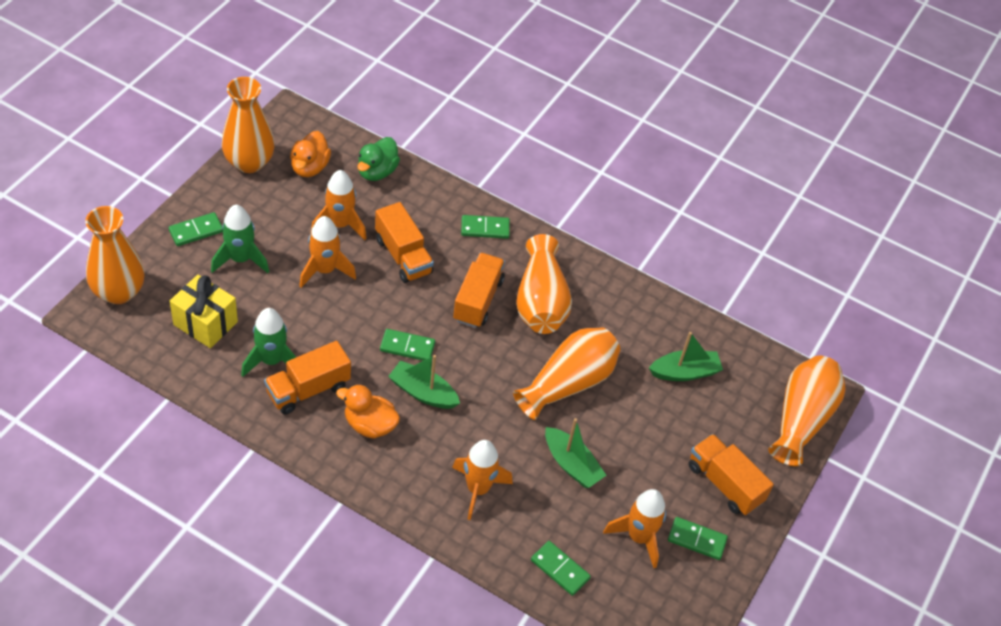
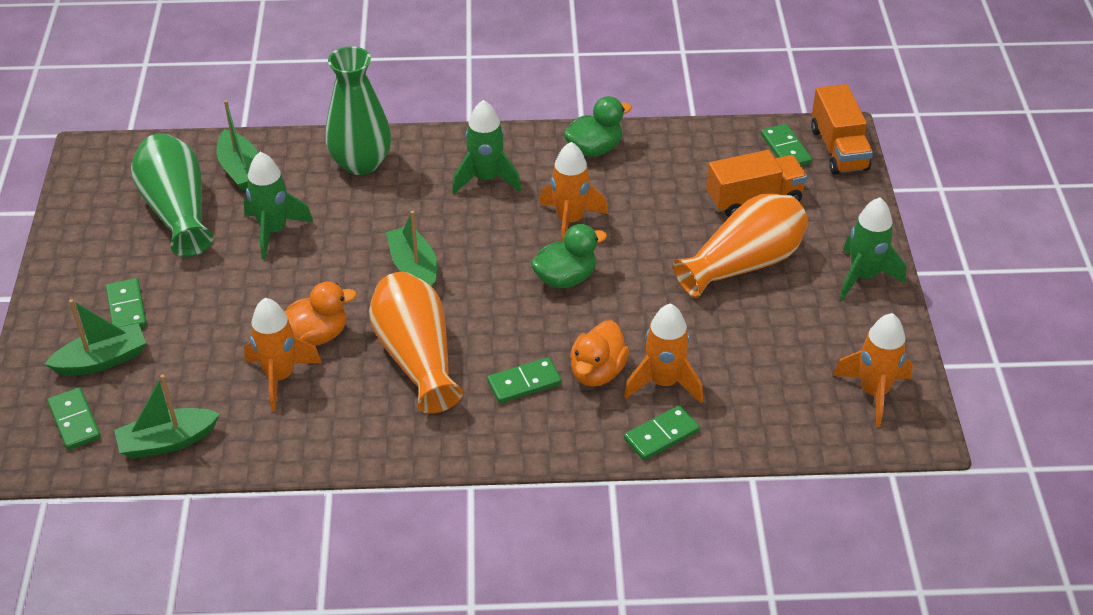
green boat: [388,355,460,409] [545,418,606,488] [649,332,723,381] = 3 -> [45,299,146,376] [114,374,220,459] [216,100,258,191] [386,211,437,287] = 4
green duck: [358,137,400,181] = 1 -> [531,224,607,288] [563,96,632,157] = 2
green rocket: [211,205,269,273] [241,308,296,377] = 2 -> [244,152,313,260] [452,100,522,194] [840,197,906,301] = 3
green vase: none = 0 -> [131,133,213,257] [325,46,391,175] = 2
orange truck: [264,341,351,415] [375,202,434,283] [453,252,505,328] [689,434,774,515] = 4 -> [706,150,807,217] [811,84,873,175] = 2
orange vase: [85,206,145,304] [222,77,275,173] [513,327,620,420] [516,234,572,334] [768,355,846,466] = 5 -> [369,272,463,414] [673,194,808,298] = 2
yellow gift: [170,275,238,348] = 1 -> none = 0

